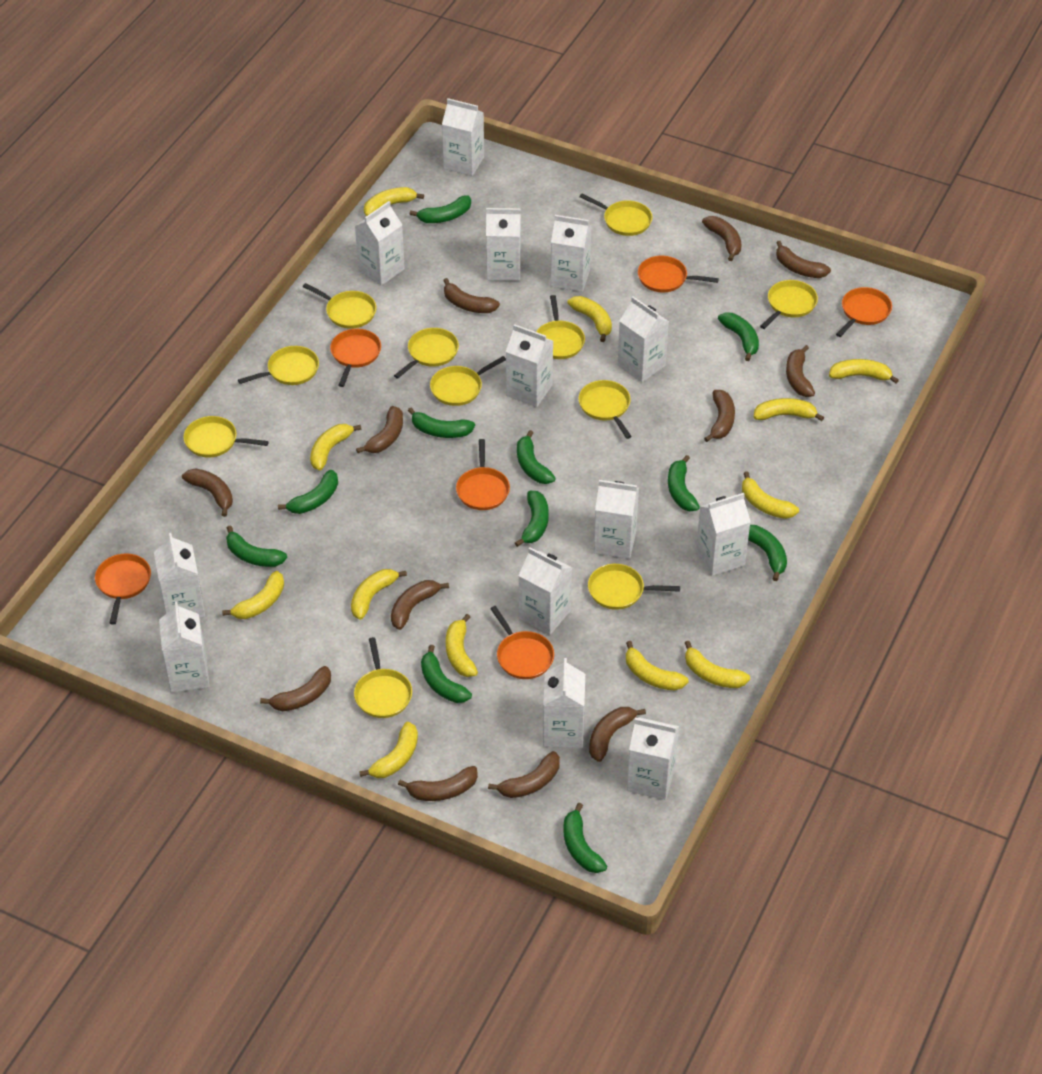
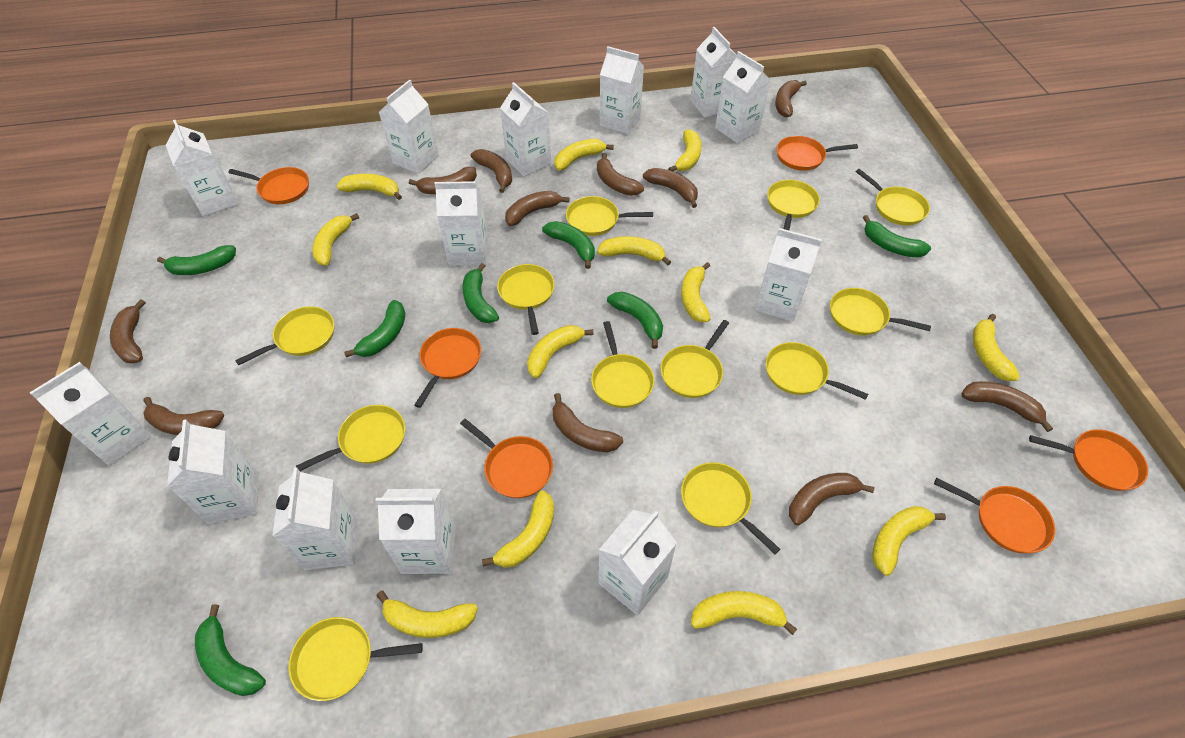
brown banana: [182,468,233,517] [260,666,331,711] [356,406,403,453] [391,580,449,630] [398,766,478,801] [443,278,500,313] [488,751,560,798] [589,707,646,762] [702,216,741,261] [704,390,735,442] [776,241,831,278] [786,345,815,397] = 12 -> [110,299,146,364] [143,397,224,435] [409,167,477,194] [471,149,512,193] [505,191,570,226] [553,393,623,452] [597,153,644,196] [643,168,698,208] [775,80,807,117] [789,473,874,526] [961,381,1053,432] = 11
green banana: [226,525,287,567] [278,470,338,514] [408,408,475,438] [410,195,471,223] [421,645,472,703] [515,491,549,547] [517,430,556,484] [563,803,607,873] [668,455,700,511] [718,312,759,361] [748,525,787,581] = 11 -> [157,245,236,275] [195,604,266,696] [344,300,405,357] [462,263,499,323] [542,221,595,269] [607,292,663,349] [863,215,931,258] = 7
yellow pan: [183,416,269,458] [238,346,319,385] [303,283,376,329] [354,637,412,718] [394,328,459,379] [430,356,506,406] [536,295,585,359] [578,380,632,439] [579,194,652,236] [588,564,680,610] [760,280,818,329] = 11 -> [235,306,334,366] [288,617,423,701] [296,405,405,471] [497,264,555,335] [566,196,653,236] [591,321,654,408] [660,320,729,398] [681,462,780,554] [766,342,868,400] [767,180,820,230] [830,288,931,335] [856,169,930,225] = 12

